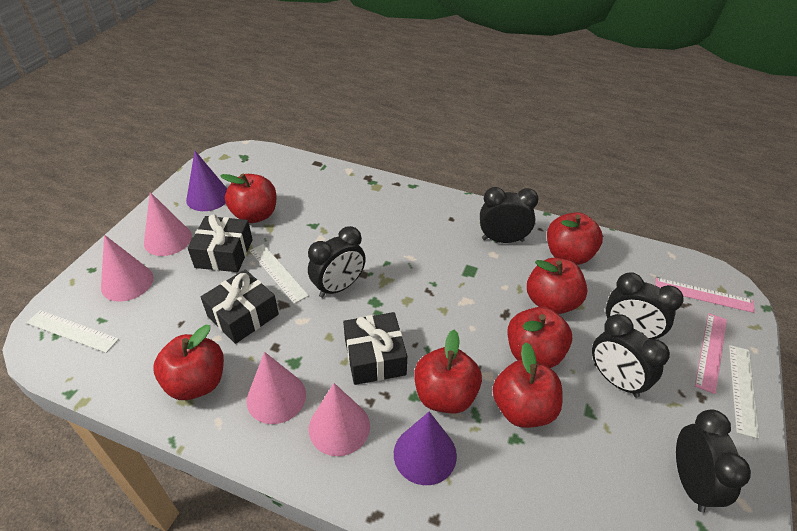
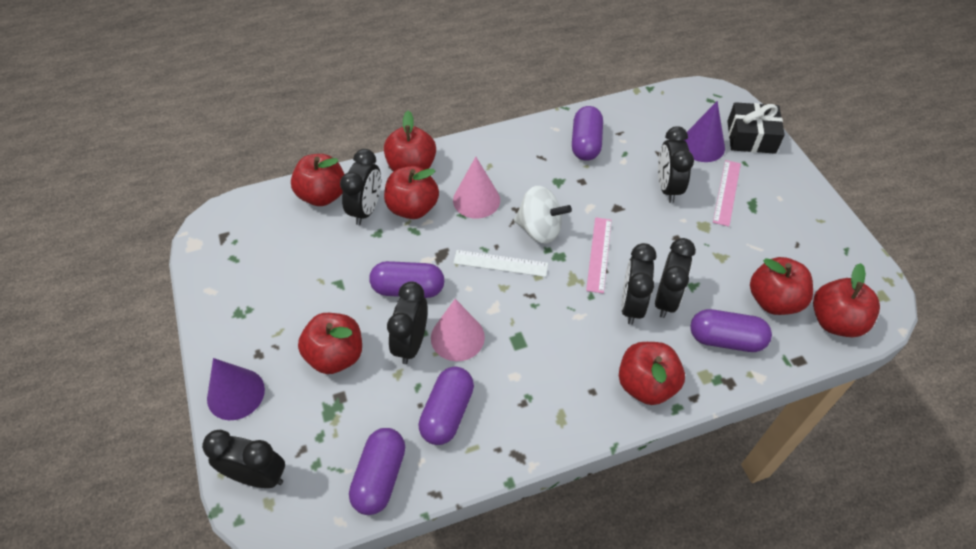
black clock: [308,226,366,298] [480,187,539,243] [592,314,670,398] [606,272,684,339] [676,409,751,512] = 5 -> [202,429,285,488] [340,149,381,225] [387,281,428,364] [621,243,656,325] [655,238,696,318] [658,126,694,203] = 6
black gift: [188,214,253,272] [201,269,279,344] [343,312,407,385] = 3 -> [727,102,785,154] = 1
pink cone: [101,235,153,302] [144,192,192,256] [247,352,306,424] [309,383,370,456] = 4 -> [431,299,485,361] [453,157,500,219] = 2
purple capsule: none = 0 -> [349,428,405,515] [369,261,444,298] [419,367,474,445] [572,106,603,161] [690,309,772,352] = 5
white ruler: [27,310,119,353] [249,244,309,304] [729,345,759,439] = 3 -> [453,250,548,277] = 1
white spinning top: none = 0 -> [514,186,572,244] = 1

